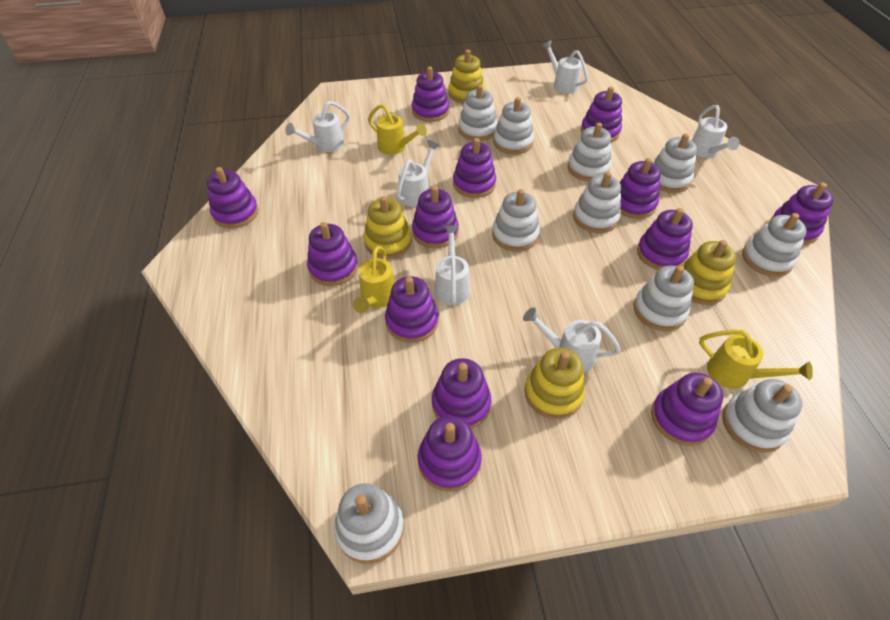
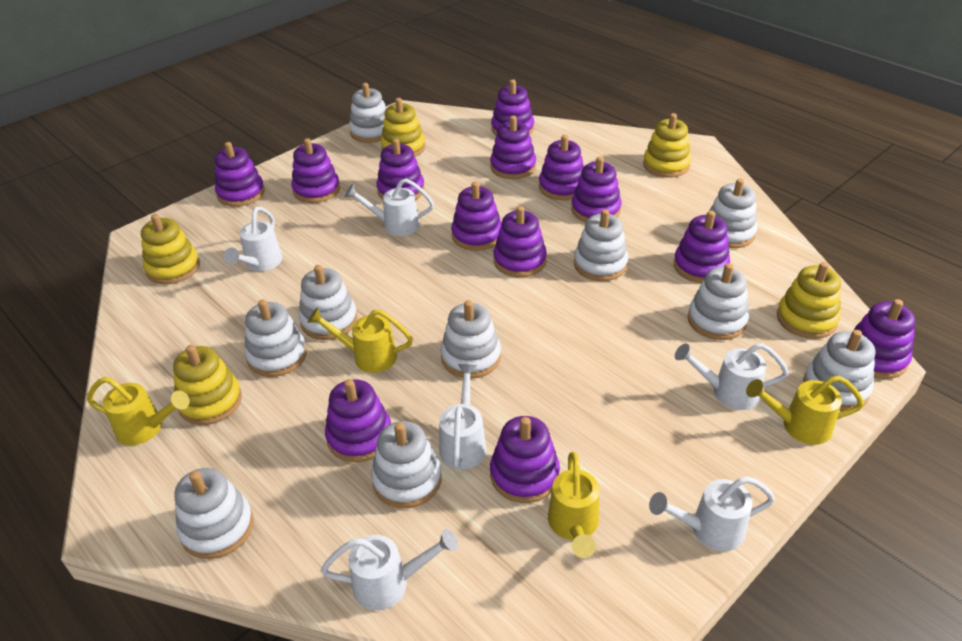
yellow stacking toy: [364,196,412,259] [448,50,485,103] [525,348,585,419] [681,240,736,305] = 4 -> [141,214,200,284] [173,345,242,425] [381,98,425,157] [643,113,691,177] [777,262,841,339] = 5
yellow watering can: [353,246,395,313] [368,104,427,155] [699,329,813,389] = 3 -> [87,377,190,446] [307,308,413,373] [548,452,599,558] [746,376,864,445] = 4

